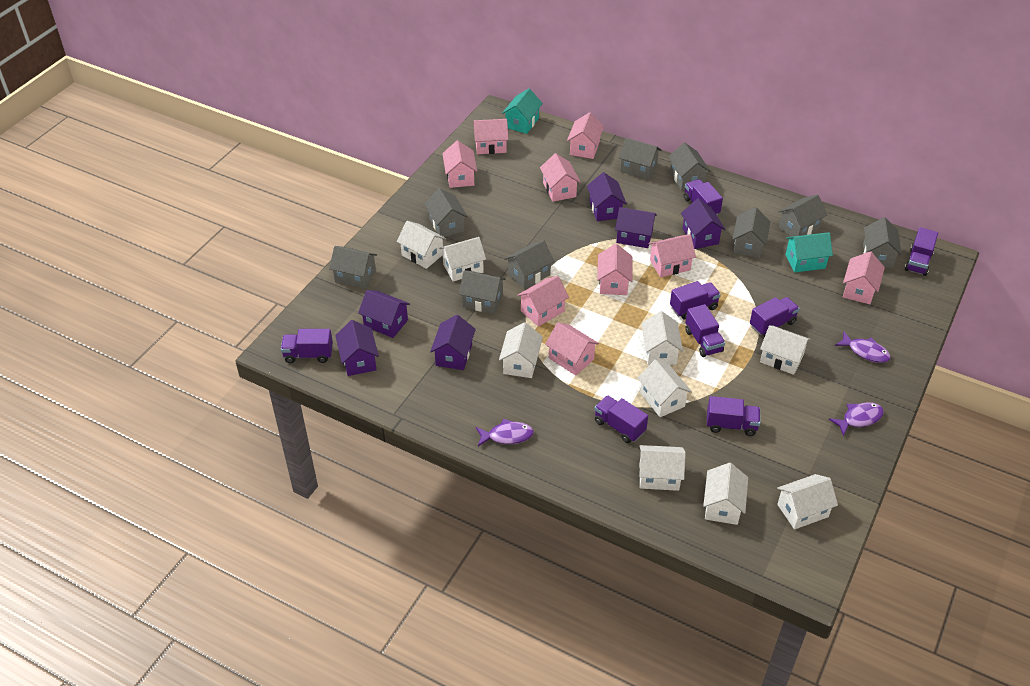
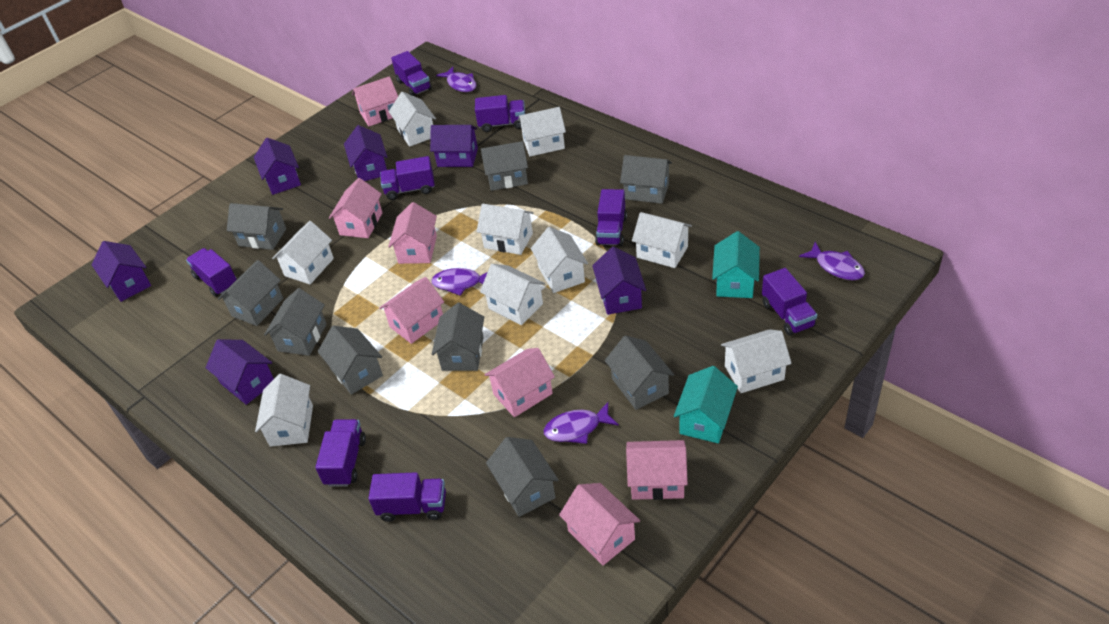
pink house: [442,141,477,188] [473,119,509,154] [517,276,569,327] [540,153,581,202] [545,323,599,375] [567,112,604,159] [597,244,632,295] [649,234,696,277] [843,251,885,304] = 9 -> [329,178,382,238] [352,76,398,126] [379,277,444,344] [388,202,437,264] [484,348,555,417] [559,483,640,566] [626,440,688,500] = 7
purple fish: [476,419,534,446] [829,402,884,436] [835,332,891,363] = 3 -> [431,268,487,296] [436,67,477,92] [544,402,619,444] [799,242,865,280] = 4

